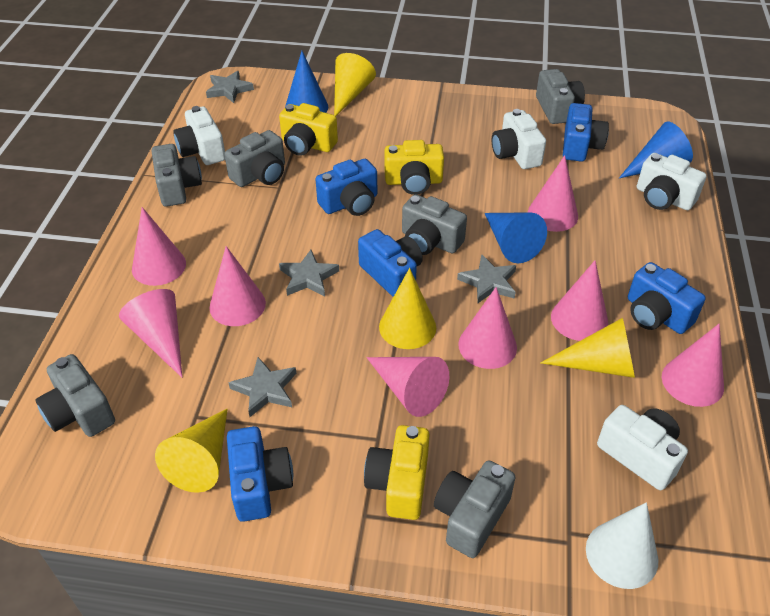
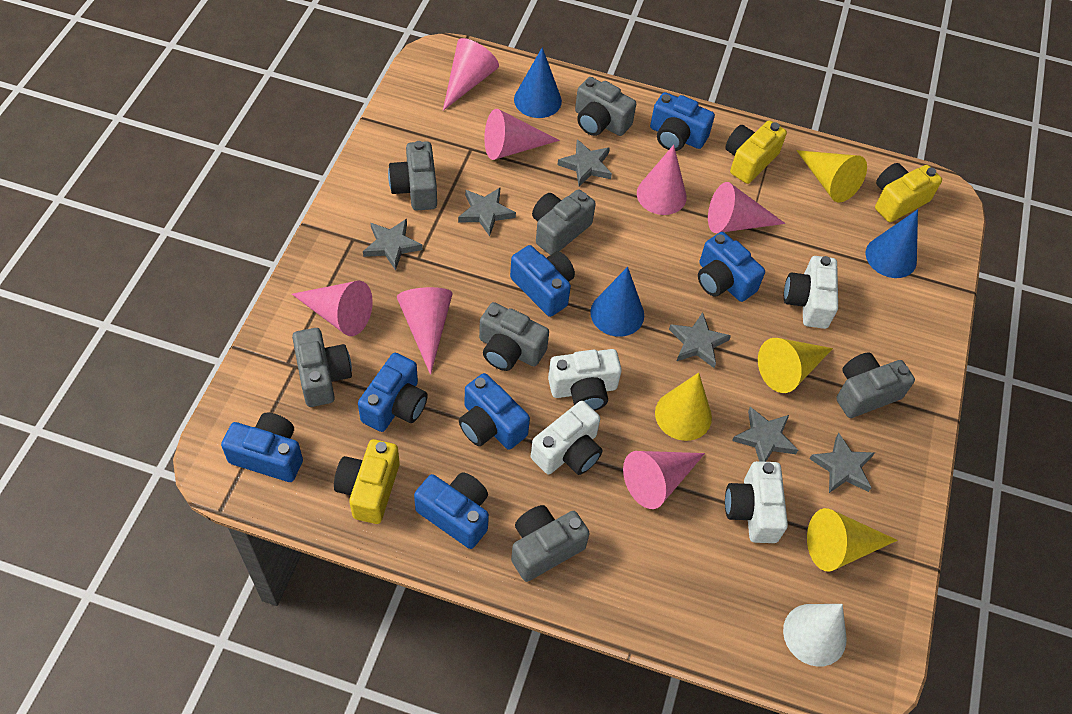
blue camera: [227,426,293,522] [315,159,377,216] [358,229,423,297] [563,103,609,162] [628,262,706,334] = 5 -> [221,412,303,482] [358,353,428,432] [414,472,489,549] [459,373,530,450] [510,245,575,317] [650,92,715,151] [698,232,765,302] = 7
grey camera: [35,354,115,437] [152,144,202,207] [224,130,285,187] [402,194,467,255] [434,460,516,558] [536,69,585,124] = 6 -> [292,328,352,407] [388,141,437,211] [479,302,549,371] [511,505,590,582] [532,189,596,255] [575,77,636,136] [836,353,915,418] = 7
grey star: [206,71,254,103] [229,357,297,417] [279,250,339,296] [457,254,516,303] = 4 -> [363,219,423,270] [458,188,516,236] [558,139,612,186] [669,312,731,368] [732,407,798,462] [809,433,875,493] = 6
pink cone: [119,289,182,377] [132,207,186,286] [209,246,266,326] [366,357,449,417] [458,287,517,369] [528,155,578,232] [551,260,608,341] [662,324,724,407] = 8 -> [292,281,373,336] [397,287,453,375] [443,38,499,111] [484,109,560,160] [623,451,705,509] [637,145,687,215] [708,182,785,233] = 7

